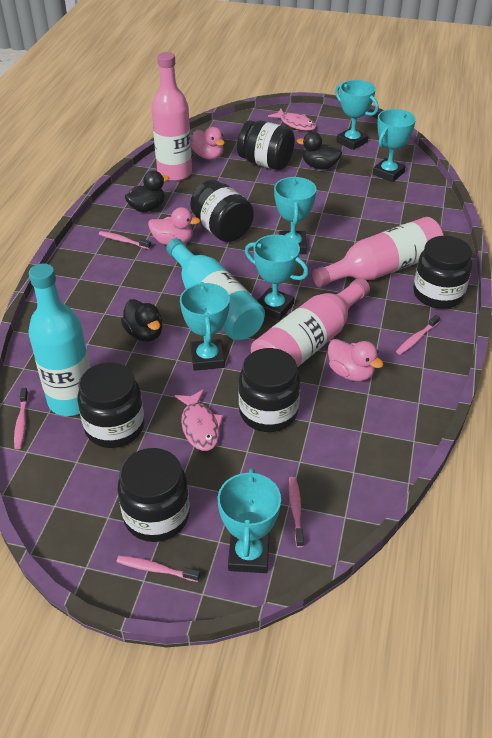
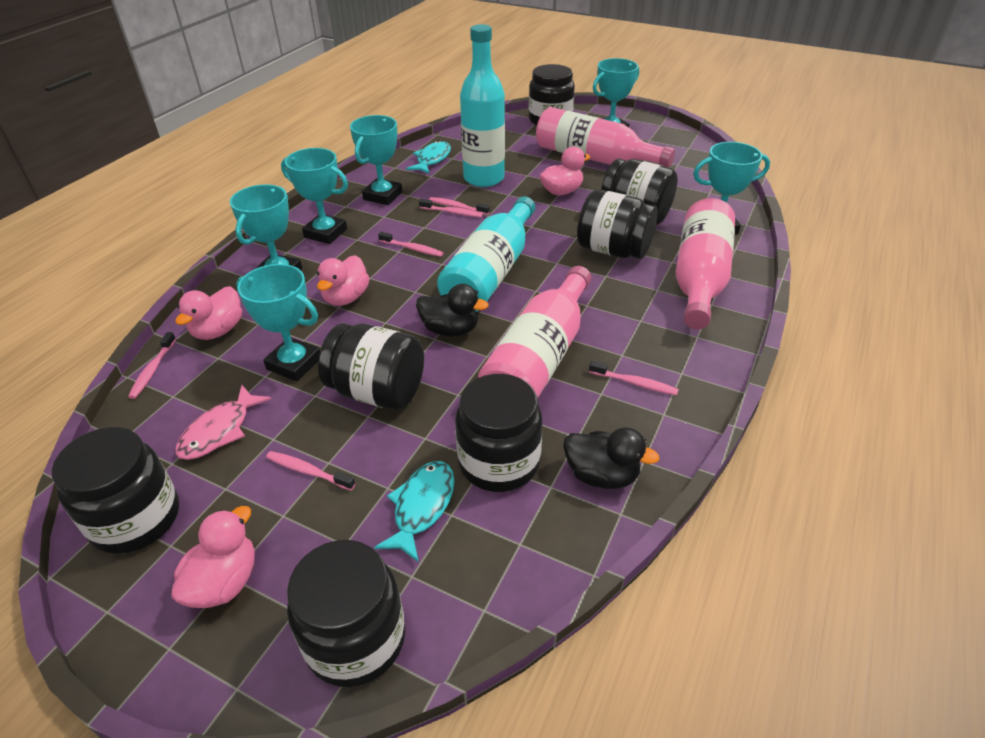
black duck: [121,299,162,342] [125,171,169,212] [297,132,342,169] = 3 -> [416,284,489,336] [563,427,659,489] = 2
black jar: [77,362,145,448] [118,448,190,542] [190,180,254,242] [237,120,295,170] [239,348,300,432] [413,236,472,309] = 6 -> [52,427,179,554] [287,540,405,687] [318,323,424,410] [455,374,542,492] [529,64,575,126] [577,189,658,259] [601,159,678,225] = 7
pink duck: [148,207,200,245] [191,127,225,160] [328,339,384,381] = 3 -> [171,506,255,608] [175,286,242,340] [317,255,370,306] [540,147,590,195] = 4
pink fish: [175,389,223,451] [268,109,316,131] = 2 -> [176,385,271,460] = 1
pink toothbrush: [14,388,28,449] [99,231,151,249] [116,556,200,582] [289,477,304,547] [396,315,440,355] = 5 -> [128,332,176,399] [266,451,355,490] [378,232,443,257] [419,199,483,217] [429,197,490,215] [589,361,679,395] = 6
turquoise fish: none = 0 -> [374,461,455,563] [406,141,451,174] = 2

